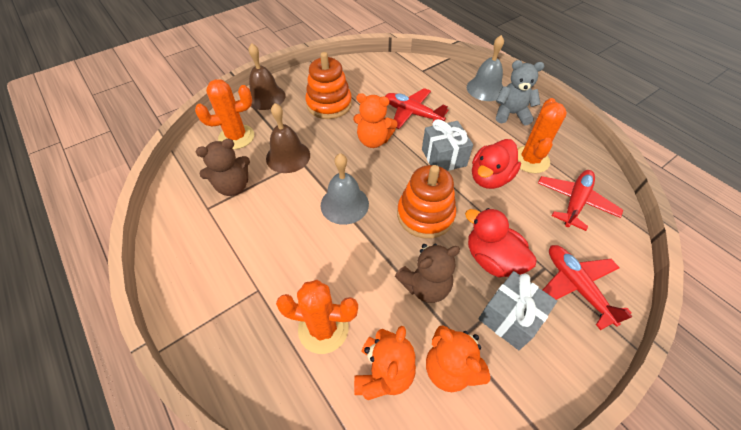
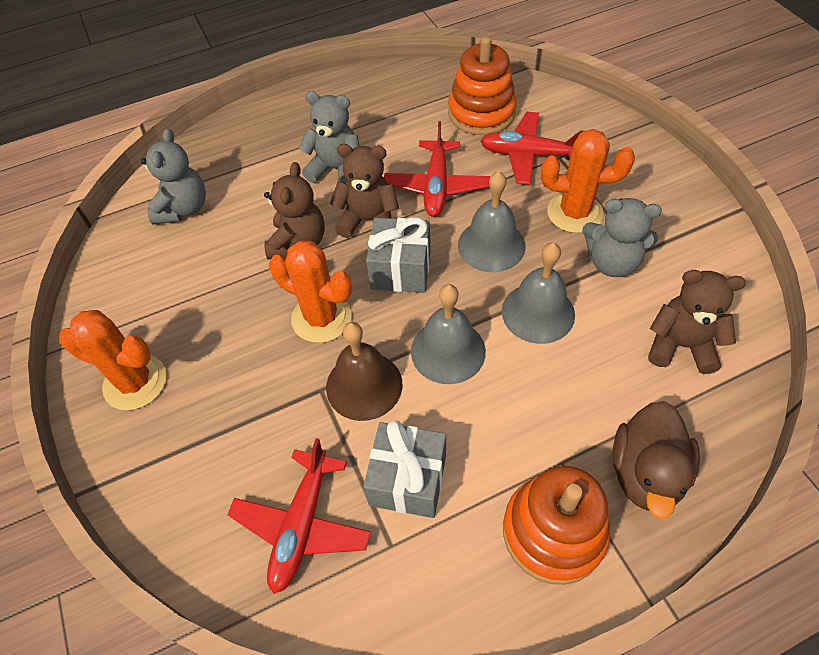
brown bell: [249,43,286,110] [266,103,310,173] = 2 -> [326,322,402,421] = 1
brown duck: none = 0 -> [613,401,700,519] = 1
brown teddy bear: [196,139,250,196] [395,244,460,303] = 2 -> [264,162,325,259] [330,144,399,238] [648,270,746,374] = 3
grey bell: [320,153,369,225] [467,35,504,101] = 2 -> [411,284,486,384] [458,171,526,272] [502,243,575,344] = 3
grey teddy bear: [496,60,544,125] = 1 -> [141,128,206,225] [298,91,359,184] [582,198,662,277] = 3
orange teddy bear: [353,93,398,148] [354,326,416,400] [426,325,491,392] = 3 -> none = 0
red duck: [465,208,537,277] [472,139,521,189] = 2 -> none = 0

